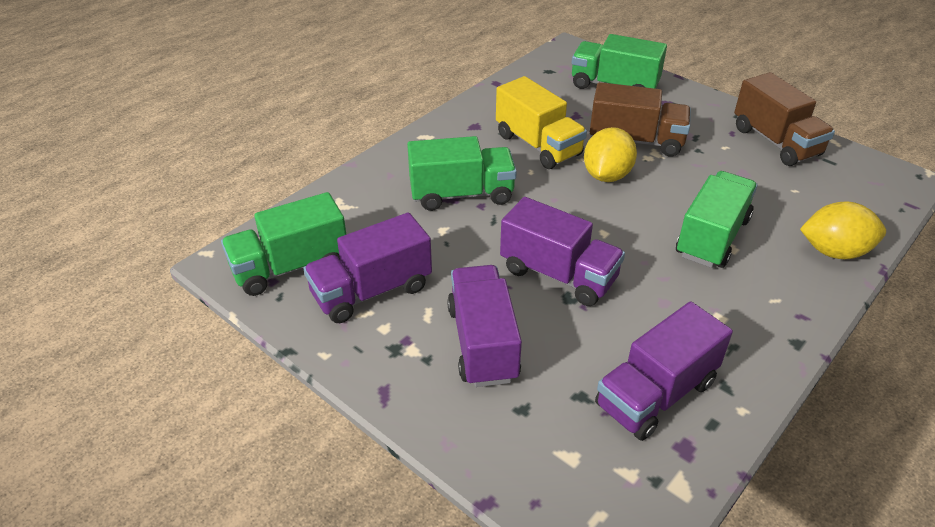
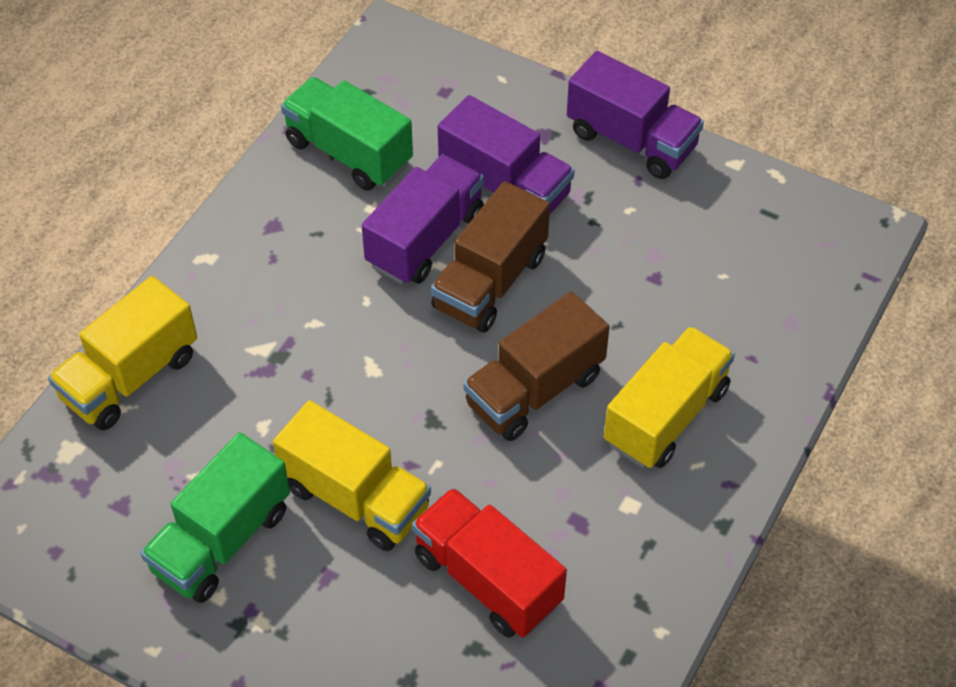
green truck: [221,192,346,296] [407,136,517,211] [572,34,667,89] [676,171,758,268] = 4 -> [141,432,290,603] [281,77,413,191] = 2
purple truck: [303,212,432,323] [447,265,522,387] [500,197,625,306] [595,301,733,441] = 4 -> [362,155,484,284] [438,95,575,215] [567,51,704,179] = 3
red truck: none = 0 -> [412,487,567,638] = 1
yellow lemon: [584,127,637,182] [800,201,886,259] = 2 -> none = 0
yellow truck: [496,76,587,169] = 1 -> [48,276,197,430] [273,400,431,551] [604,326,735,468] = 3

